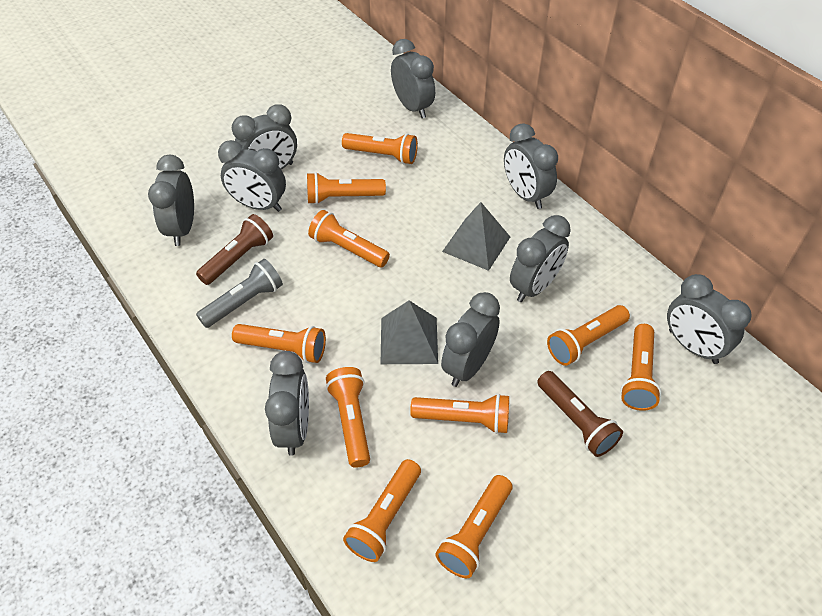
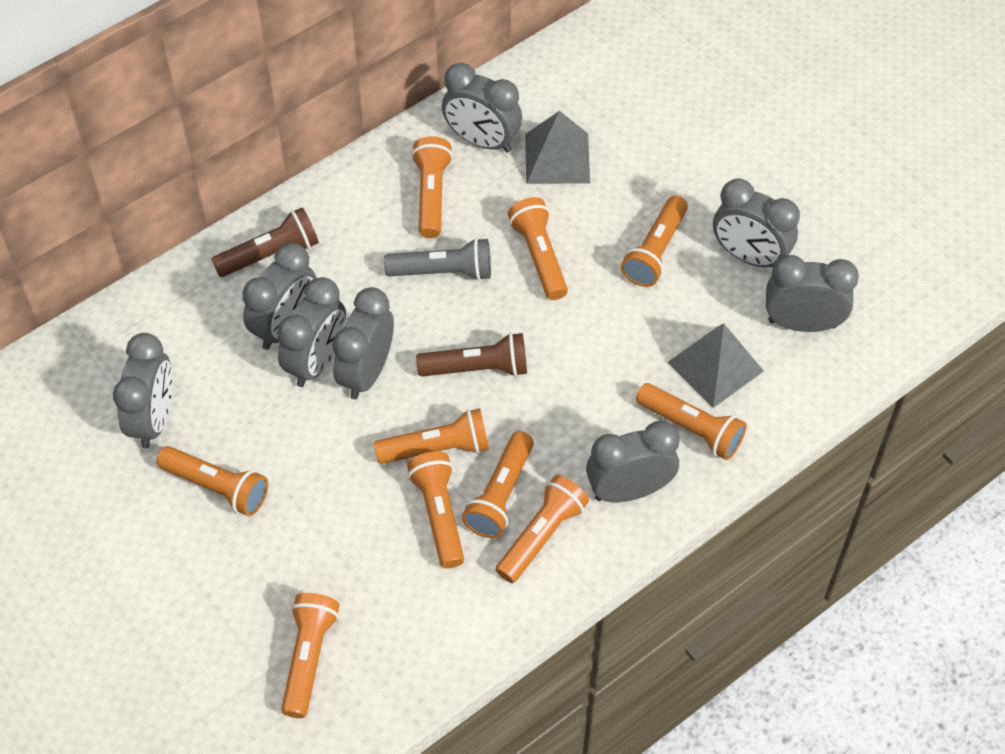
grey clock: [148,155,194,246] [218,140,286,212] [232,104,297,170] [265,351,309,456] [391,39,435,119] [441,292,500,387] [504,123,558,209] [510,215,571,302] [667,274,752,364] = 9 -> [113,333,173,448] [243,243,316,350] [277,277,346,387] [332,287,394,399] [442,63,522,153] [586,421,680,502] [713,178,800,267] [766,255,859,332] = 8

